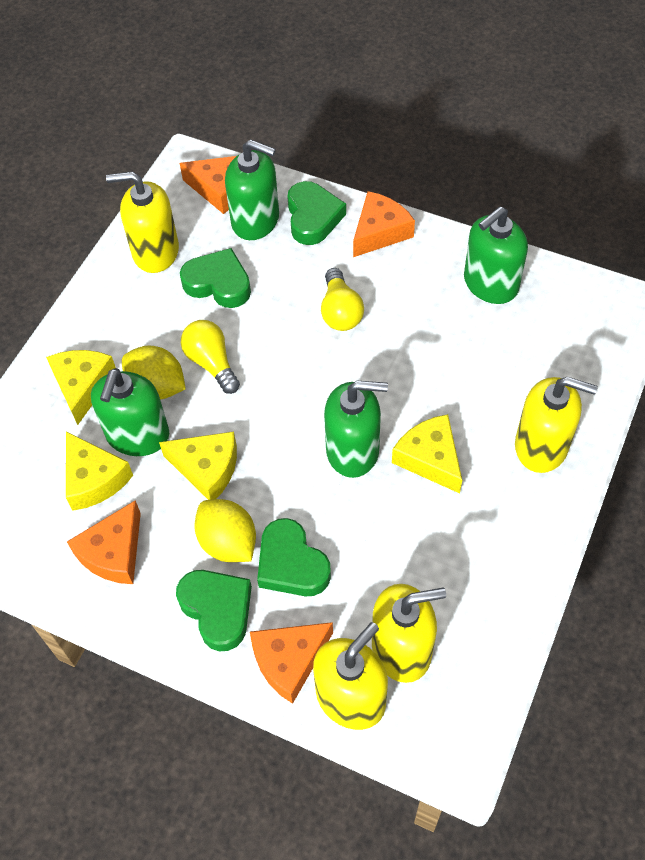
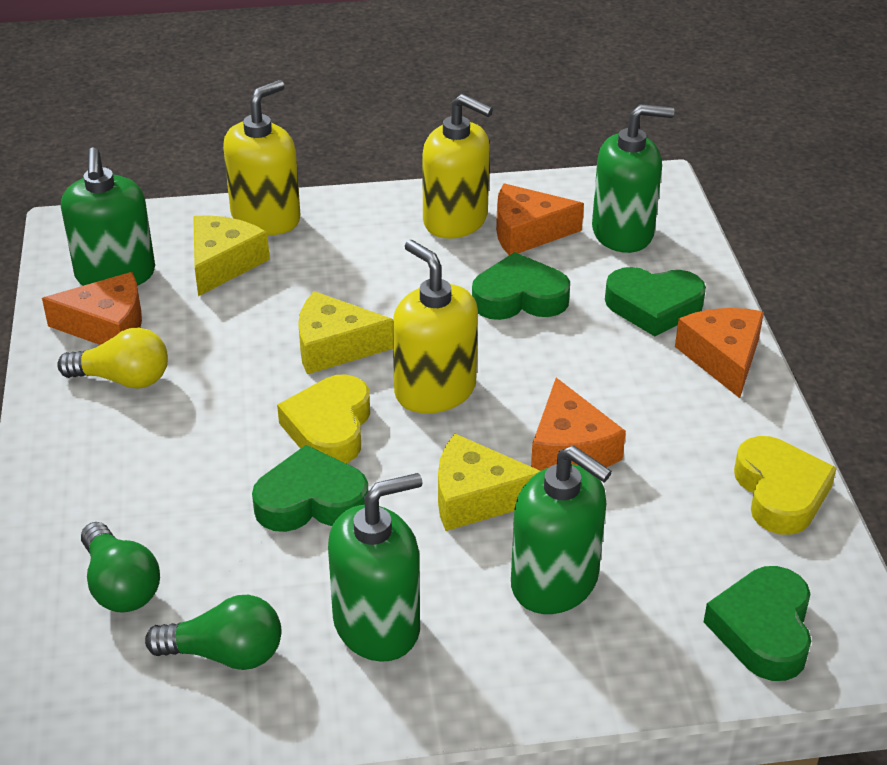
green light bulb: none = 0 -> [81,522,160,613] [145,595,281,670] = 2
yellow cheese: [46,350,116,425] [66,431,133,511] [159,431,237,500] [392,414,462,493] = 4 -> [193,215,270,296] [298,291,393,374] [438,434,540,531] = 3
yellow heart: none = 0 -> [277,374,370,463] [734,436,837,535] = 2
yellow lemon: [122,346,186,400] [194,499,256,562] = 2 -> none = 0
yellow light bulb: [181,320,240,394] [321,268,364,331] = 2 -> [57,328,168,389] = 1
yellow soap dispenser: [106,171,179,273] [313,622,388,730] [372,584,446,683] [515,377,598,473] = 4 -> [223,80,300,235] [393,240,478,413] [422,94,493,239] = 3

